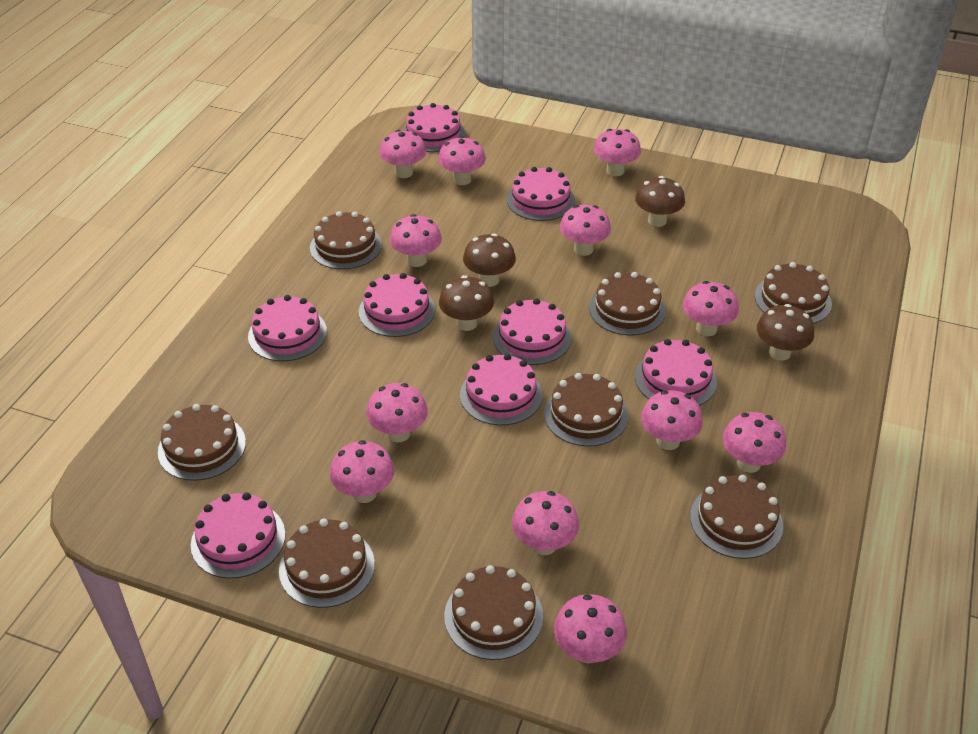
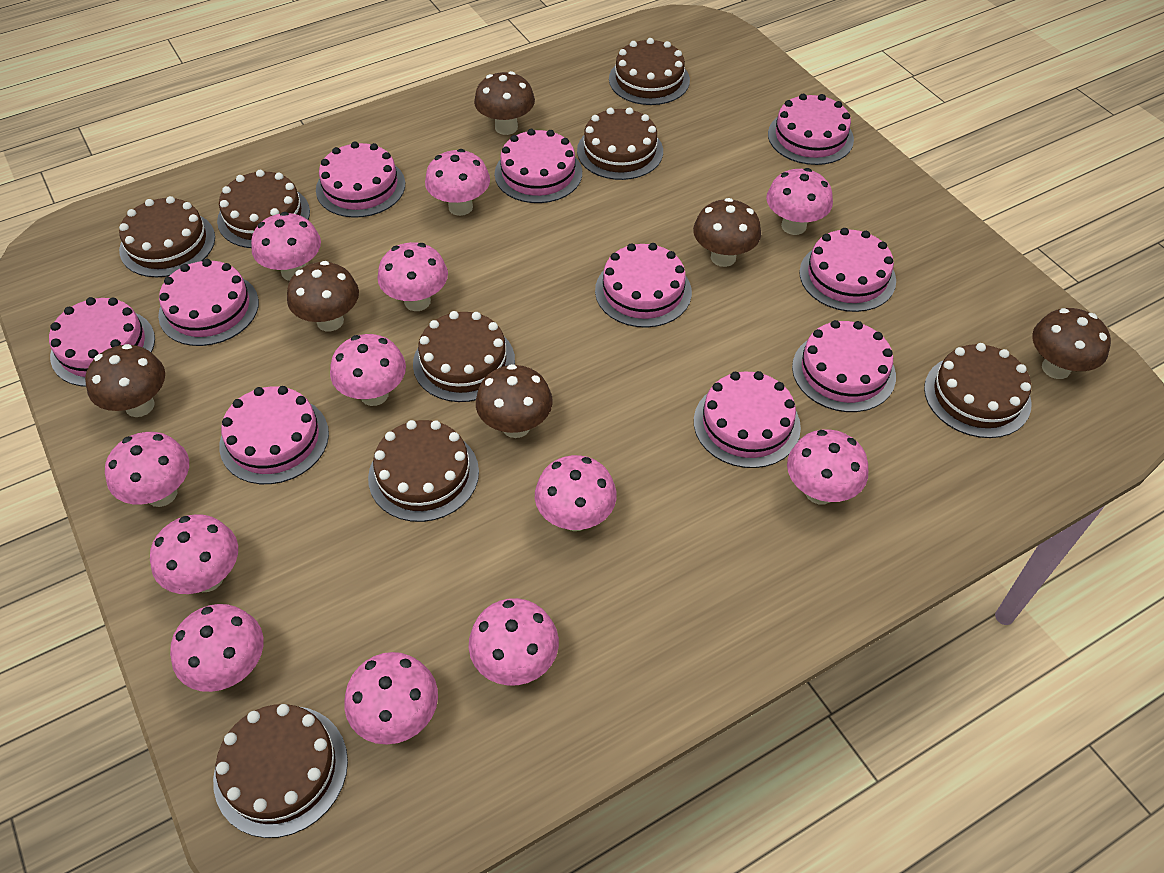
brown mushroom: [439,275,494,331] [463,233,516,287] [635,176,685,227] [757,304,814,361] = 4 -> [85,344,165,417] [287,261,359,331] [474,71,535,135] [476,364,553,438] [693,198,761,267] [1032,308,1111,379] = 6
pink cake: [191,492,285,579] [248,295,327,361] [359,273,435,337] [403,103,465,152] [460,354,543,425] [493,298,571,365] [507,167,575,221] [635,339,717,405] = 8 -> [49,297,155,387] [158,259,259,346] [219,386,329,484] [316,141,405,218] [494,129,582,203] [595,243,692,328] [694,371,801,468] [768,94,854,165] [792,320,896,412] [799,228,896,312] = 10

